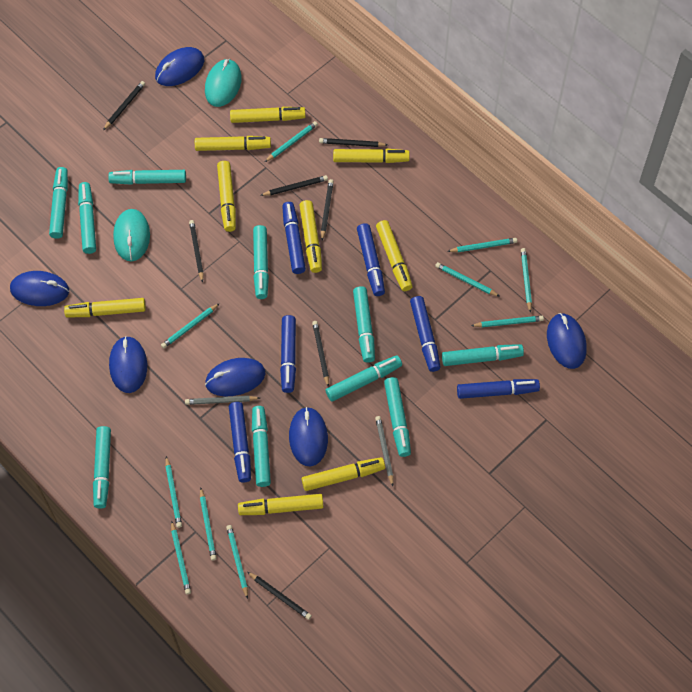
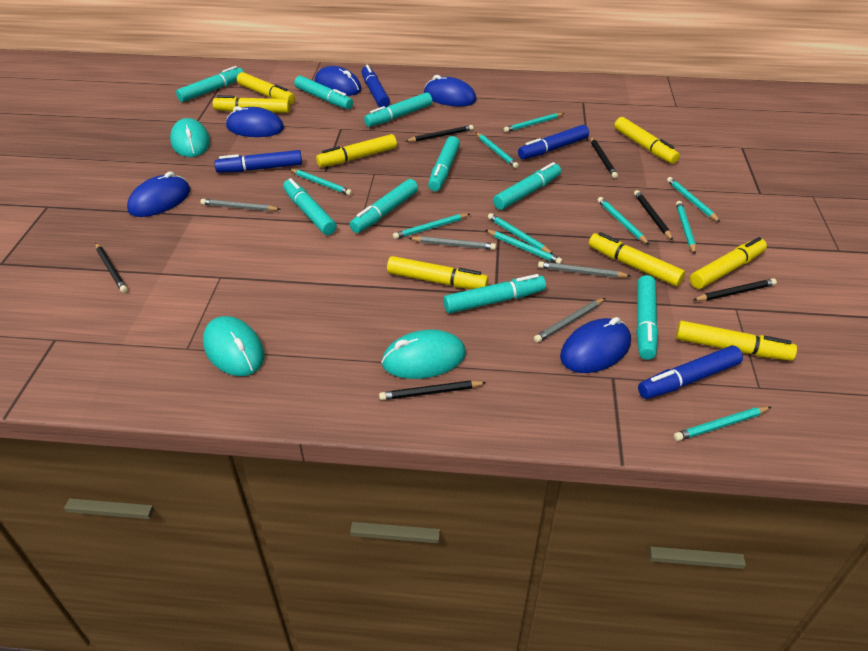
black pencil: [103,81,145,130] [189,220,204,283] [247,572,312,620] [260,175,328,196] [312,321,329,387] [319,138,387,147] [321,179,334,240] = 7 -> [95,243,128,293] [379,380,487,400] [406,125,474,142] [590,137,618,178] [634,190,673,240] [693,278,777,301] = 6
blue marker: [229,402,251,483] [280,315,296,393] [282,202,306,274] [357,223,385,296] [410,296,440,372] [457,379,540,399] = 6 -> [214,150,302,173] [361,65,390,107] [518,125,589,159] [638,345,743,399] = 4
blue mouse: [10,271,69,306] [109,336,147,393] [155,47,204,86] [205,358,265,396] [289,407,328,467] [547,313,587,369] = 6 -> [127,171,190,217] [226,106,284,137] [315,66,361,96] [424,75,477,106] [560,317,631,373] = 5
grey pencil: [185,396,260,405] [375,416,394,486] = 2 -> [201,199,281,211] [409,236,496,250] [534,298,605,343] [538,261,631,278] = 4
turquoise marker: [49,167,68,239] [78,182,96,254] [93,426,111,509] [108,170,186,185] [252,406,271,487] [253,225,269,299] [326,355,402,401] [353,286,375,363] [384,377,411,457] [442,344,524,366] = 10 -> [176,66,243,102] [283,178,337,235] [294,76,353,109] [350,179,418,233] [364,92,432,127] [428,136,460,191] [443,274,546,313] [493,162,561,210] [636,275,658,360] = 9
turquoise mouse: [113,209,150,262] [205,59,242,107] = 2 -> [170,118,210,157] [203,316,264,376] [381,330,466,379] = 3
yellow marker: [64,298,146,317] [195,136,271,151] [217,161,236,232] [230,107,306,123] [238,494,324,515] [299,200,322,273] [302,457,385,491] [333,149,410,163] [376,220,413,291] = 9 -> [213,95,291,113] [237,72,295,104] [316,134,397,167] [387,256,489,289] [589,232,685,286] [614,117,680,164] [676,321,797,361] [690,237,767,289] = 8

